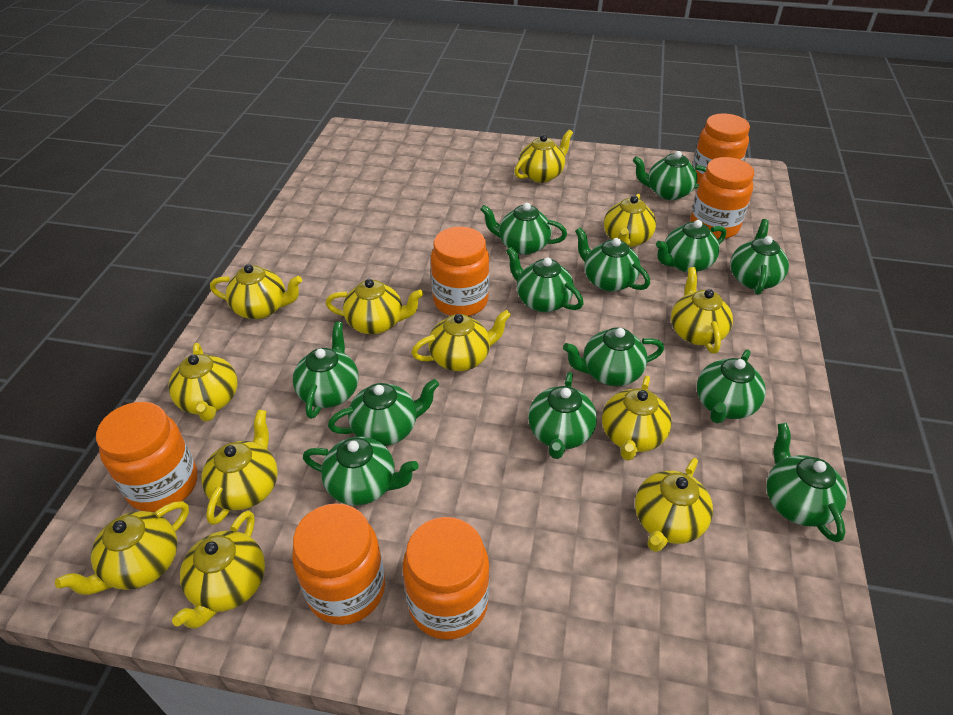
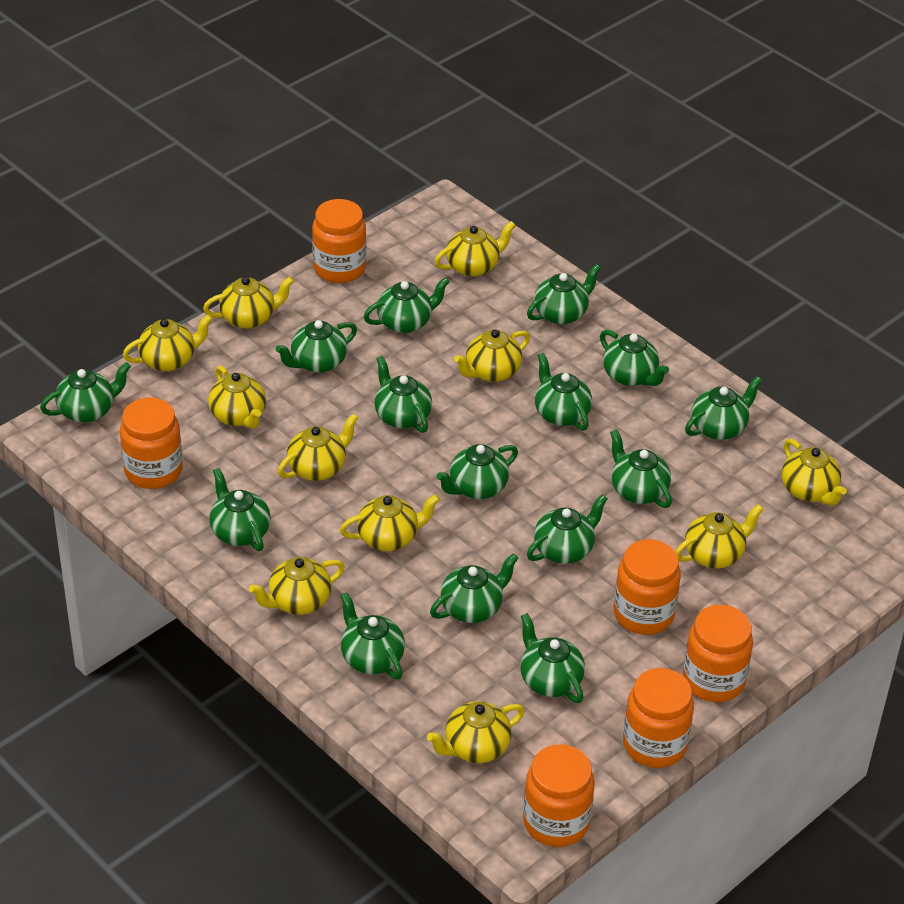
green teapot: [293,321,359,419] [303,436,419,505] [328,379,439,446] [480,203,567,255] [506,247,584,312] [528,372,597,459] [563,328,664,386] [575,227,650,292] [633,151,706,200] [656,220,726,273] [697,349,766,423] [730,219,789,295] [766,423,847,542] = 13 -> [40,362,131,423] [209,468,271,551] [275,320,357,373] [340,592,405,679] [364,277,449,333] [375,356,432,433] [430,553,518,623] [436,444,518,499] [521,613,585,703] [527,264,601,325] [527,494,607,564] [535,353,592,431] [600,330,669,386] [610,429,672,508] [685,376,762,440] = 15
yellow teapot: [55,501,189,595] [168,343,238,422] [172,510,265,629] [201,409,278,525] [210,264,302,319] [326,279,423,335] [411,310,511,371] [514,130,573,183] [602,376,672,461] [604,194,656,247] [635,458,713,552] [671,267,733,354] = 12 -> [123,314,212,371] [203,277,294,329] [208,365,266,429] [249,557,345,615] [278,414,358,481] [340,494,440,551] [427,701,525,763] [435,221,516,277] [454,329,530,382] [675,504,764,568] [782,439,847,506] = 11

